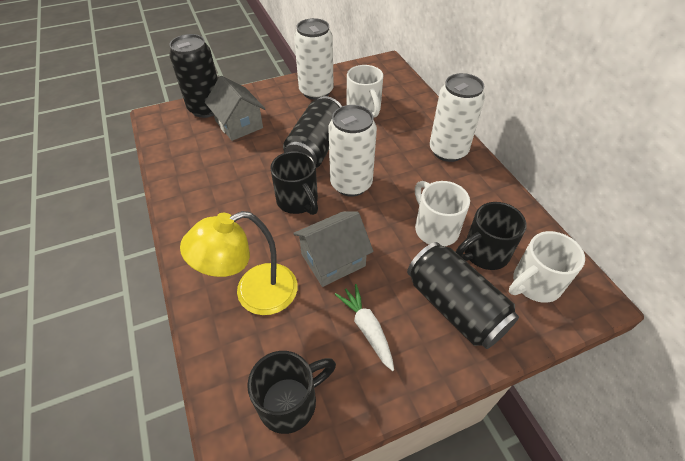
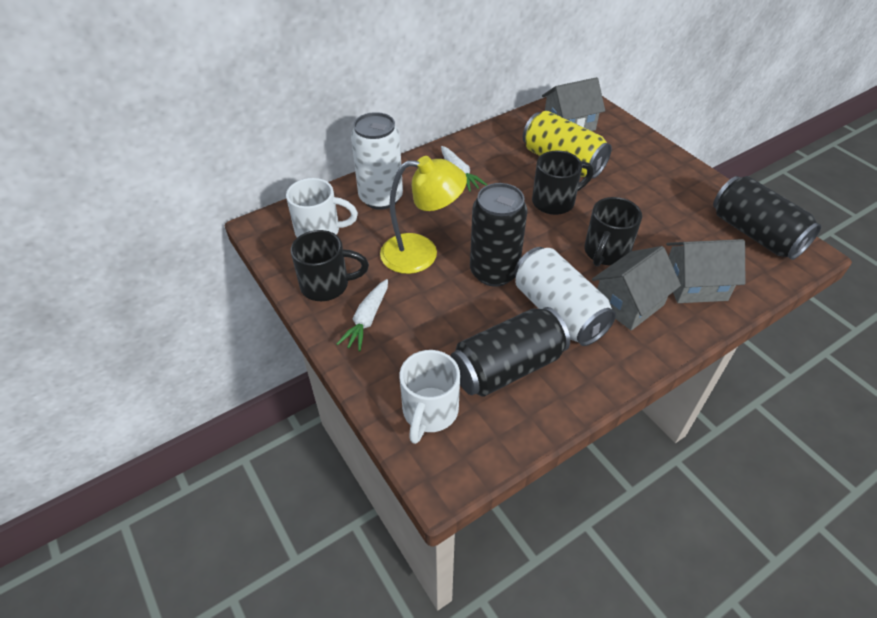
grey house: [205,75,266,141] [293,211,374,287] = 2 -> [542,77,605,131] [592,246,681,330] [666,239,745,303] = 3
white can: [294,18,334,100] [329,105,377,197] [430,73,485,162] = 3 -> [351,112,403,210] [514,247,616,346] = 2
white carrot: [335,284,394,371] = 1 -> [337,279,388,352] [441,146,487,192] = 2
white mug: [347,65,383,118] [415,181,470,246] [509,231,585,303] = 3 -> [286,178,358,237] [400,350,460,444] = 2
yellow can: none = 0 -> [523,111,612,179] = 1

